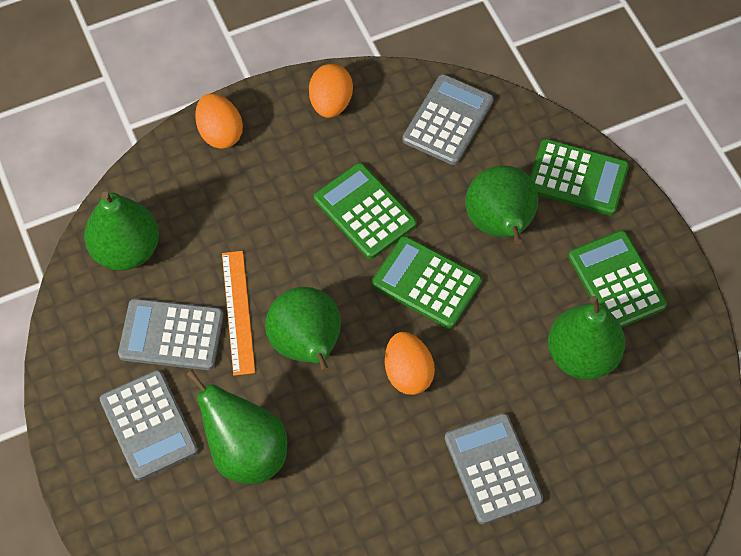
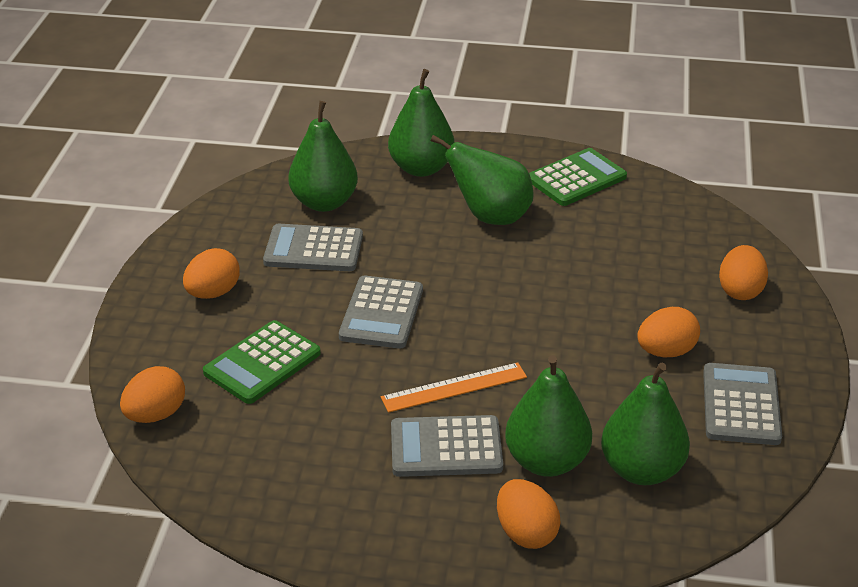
green calculator: [314,163,417,259] [372,236,482,329] [530,139,629,215] [568,230,667,327] = 4 -> [203,320,321,404] [529,148,627,206] = 2
orange egg: [195,93,243,149] [309,64,353,118] [385,332,435,395] = 3 -> [120,366,185,423] [183,248,240,299] [497,479,560,549] [637,307,700,357] [719,245,768,300] = 5

